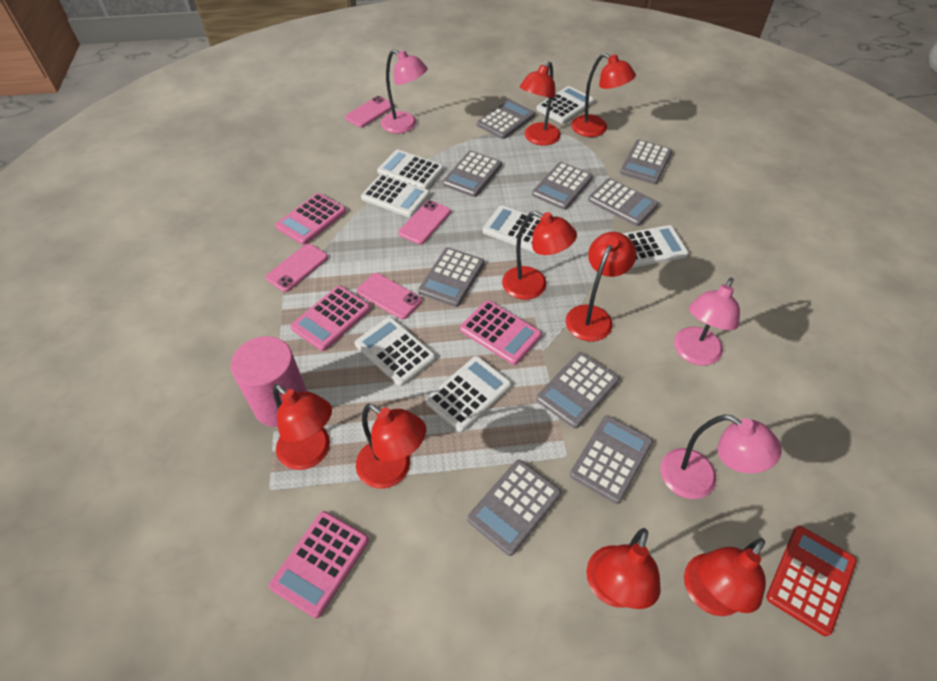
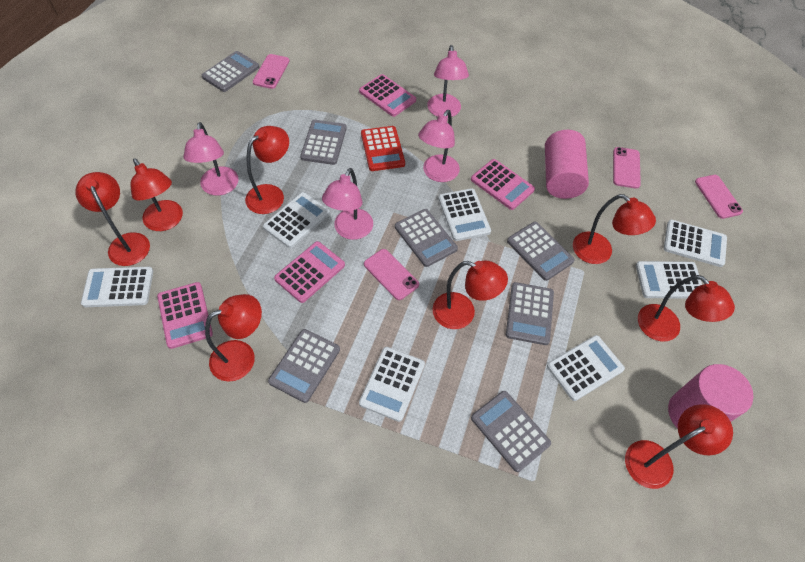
grey calculator: [418,247,485,307] [443,151,502,197] [467,460,561,556] [477,99,535,139] [532,162,593,210] [536,352,619,428] [570,415,653,504] [588,178,659,226] [620,140,672,184] = 9 -> [202,51,259,92] [268,329,340,403] [300,120,347,165] [395,209,458,267] [471,391,551,472] [506,282,554,345] [507,222,575,281] = 7
pink cylinder: [231,336,307,427] = 1 -> [545,130,589,199] [668,364,753,428] = 2
pink lamp: [381,49,428,134] [660,414,782,499] [674,278,740,366] = 3 -> [183,122,239,196] [322,168,373,240] [418,110,460,182] [427,45,469,117] = 4

